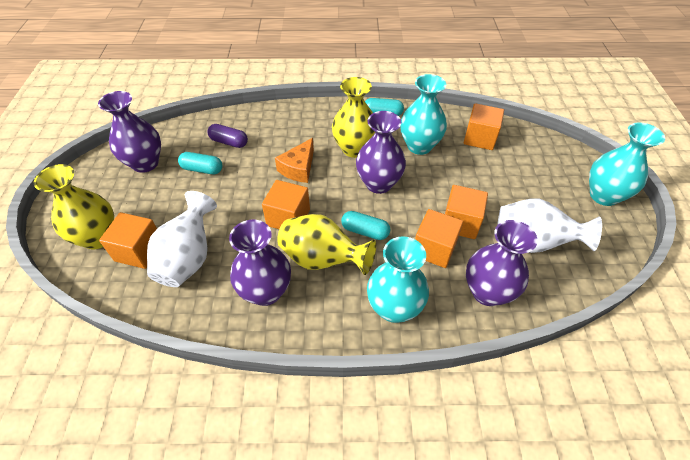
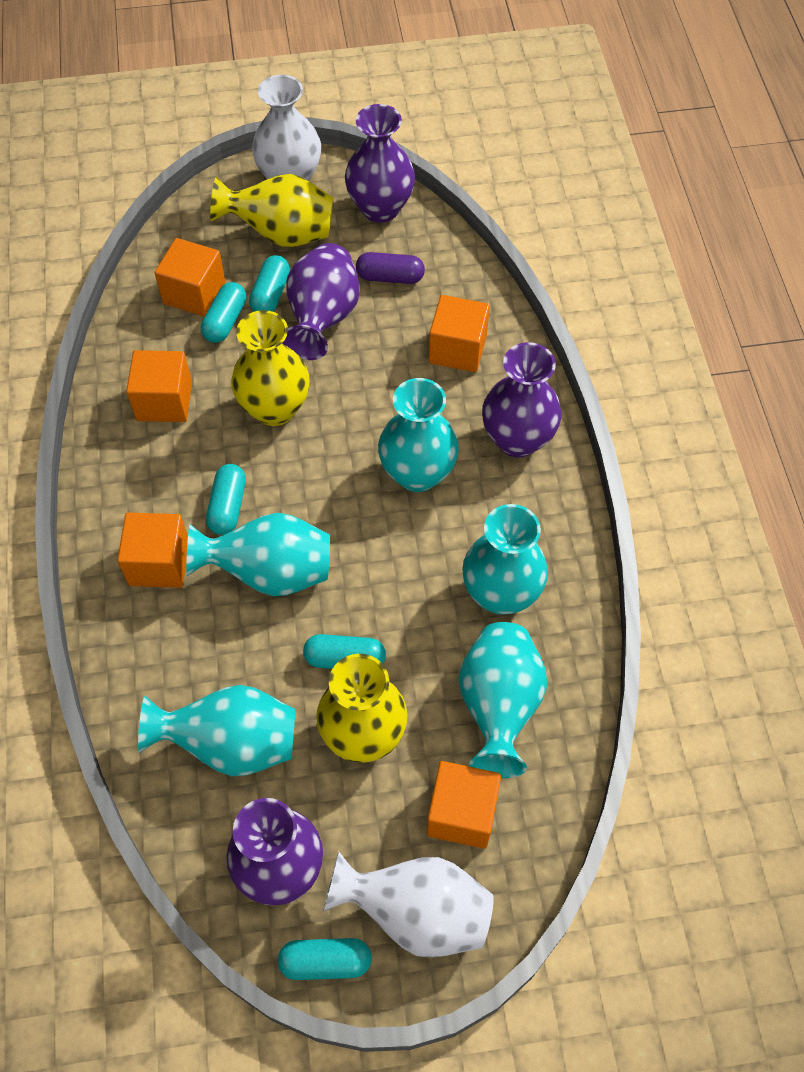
orange cheese: [275,138,314,183] = 1 -> none = 0
turquoise capsule: [178,152,222,174] [341,211,390,240] [365,98,404,116] = 3 -> [201,282,246,343] [206,464,246,535] [249,255,290,312] [278,938,372,980] [303,634,386,669] = 5
turquoise vase: [367,236,429,323] [400,74,447,155] [589,122,665,206] = 3 -> [138,685,295,776] [186,513,330,596] [378,378,459,492] [458,622,547,778] [462,504,548,615] = 5

